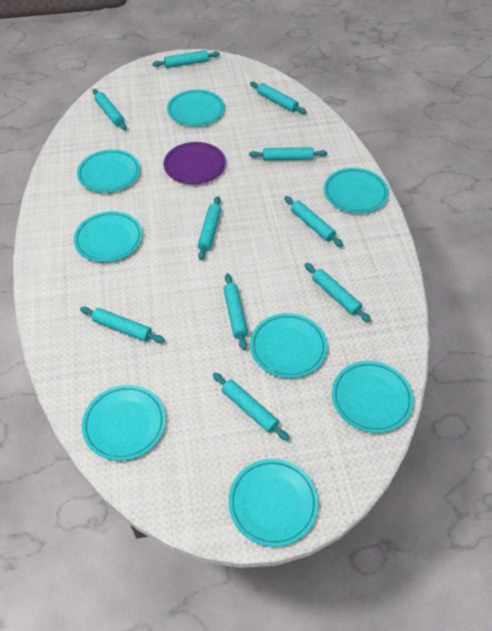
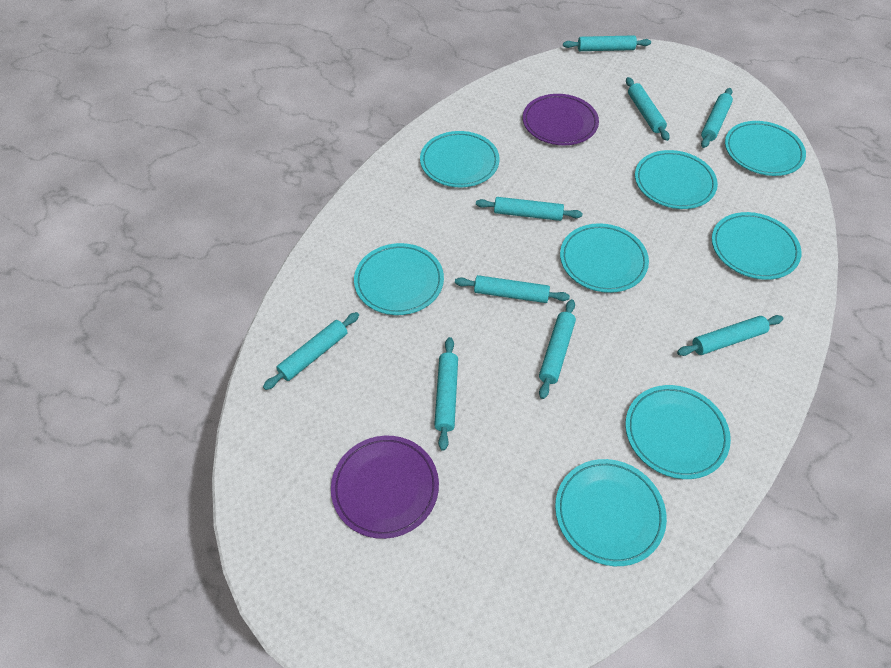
purple plate: [164,142,226,184] = 1 -> [331,436,439,539] [523,94,599,145] = 2
turquoise rolling pin: [80,307,165,343] [93,89,127,130] [153,50,220,68] [198,196,221,260] [213,373,289,441] [223,273,248,350] [249,147,327,160] [250,82,306,114] [284,196,343,247] [305,263,371,322] = 10 -> [263,312,359,390] [434,337,458,451] [455,275,570,303] [476,197,582,221] [539,299,576,399] [563,35,651,51] [626,77,670,141] [677,315,783,356] [701,88,733,148] = 9

